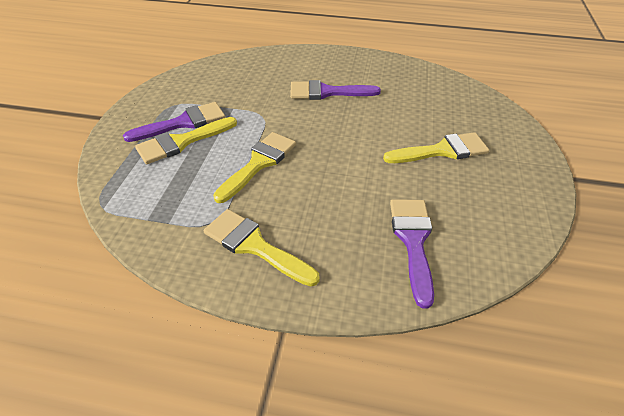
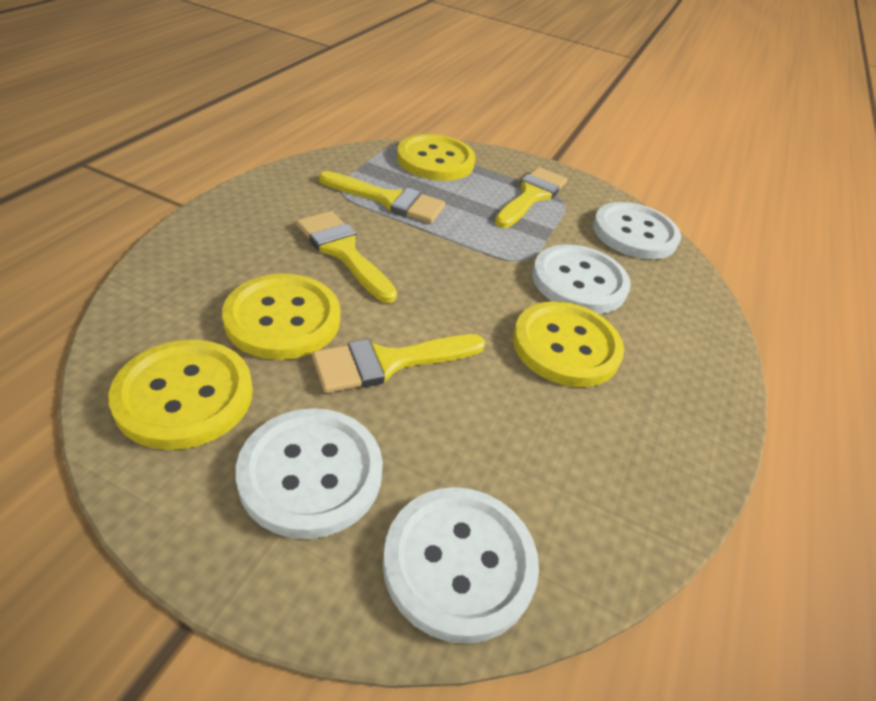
purple brush: [123,102,225,142] [290,80,381,100] [390,199,434,309] = 3 -> none = 0
white button: none = 0 -> [236,408,383,539] [383,487,539,644] [532,244,631,314] [593,202,681,259] = 4
yellow button: none = 0 -> [109,340,253,450] [222,274,340,360] [397,134,476,181] [513,301,624,387] = 4

